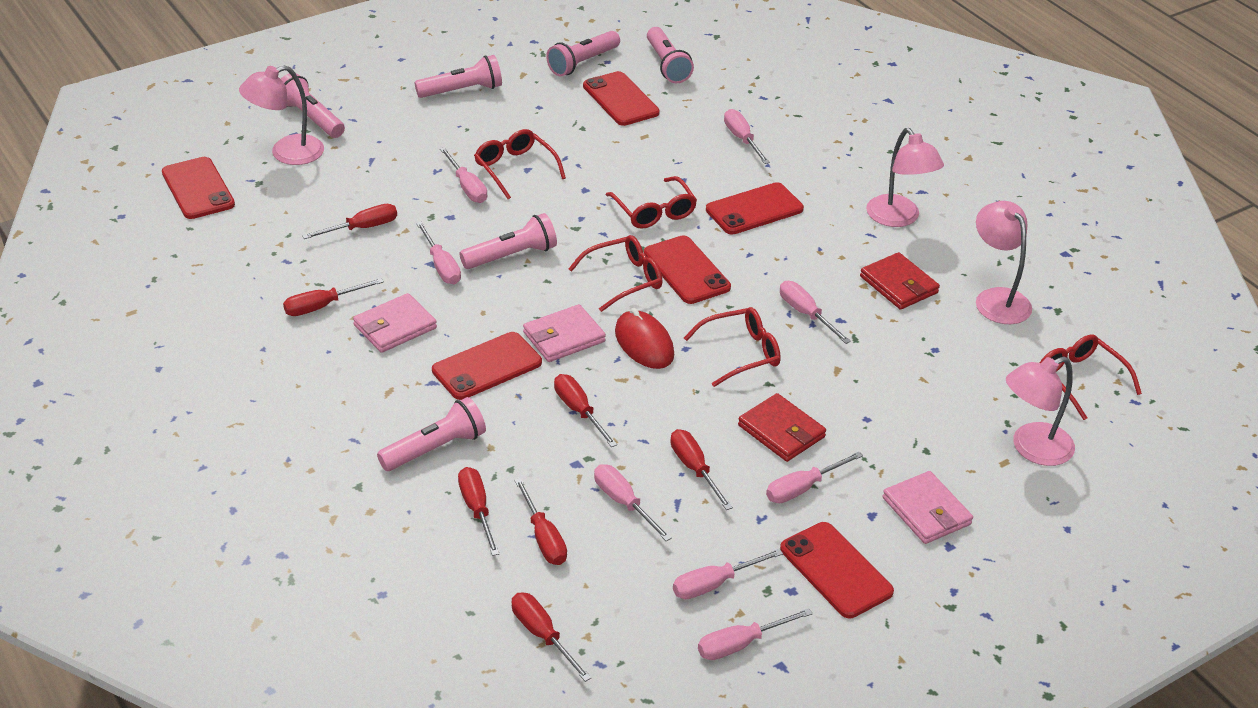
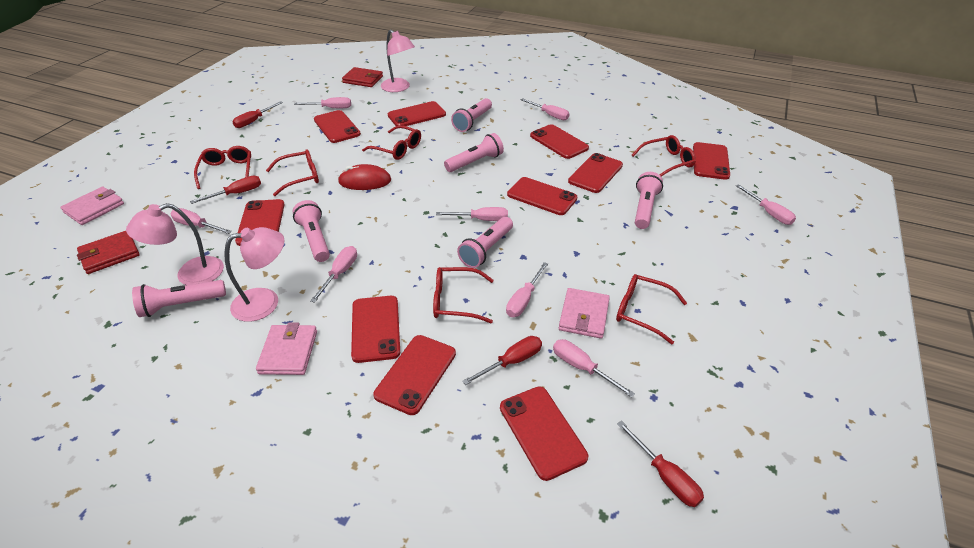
pink lamp: [239,65,324,165] [866,128,944,227] [976,201,1032,324] [1006,356,1075,466] = 4 -> [126,203,224,285] [224,227,284,322] [381,29,415,92] = 3
red glasses: [474,129,566,199] [569,235,662,312] [606,176,697,229] [684,307,781,387] [1040,335,1142,420] = 5 -> [194,146,251,189] [266,149,319,196] [362,125,421,160] [433,267,494,323] [616,274,687,345] [631,135,696,177] = 6
red phone: [162,157,235,219] [432,332,542,400] [583,71,660,126] [644,235,731,304] [706,182,804,235] [780,522,894,618] = 6 -> [235,199,285,246] [314,110,361,143] [351,296,400,363] [373,335,456,415] [388,101,446,126] [500,386,588,481] [507,177,577,215] [530,124,589,159] [568,153,623,193] [693,142,730,180] = 10
red screwdriver: [283,278,384,316] [302,204,397,239] [458,467,499,556] [512,592,591,682] [514,478,567,565] [554,374,617,447] [670,429,733,510] = 7 -> [190,176,261,204] [233,101,283,128] [462,336,542,385] [617,421,704,507] = 4

